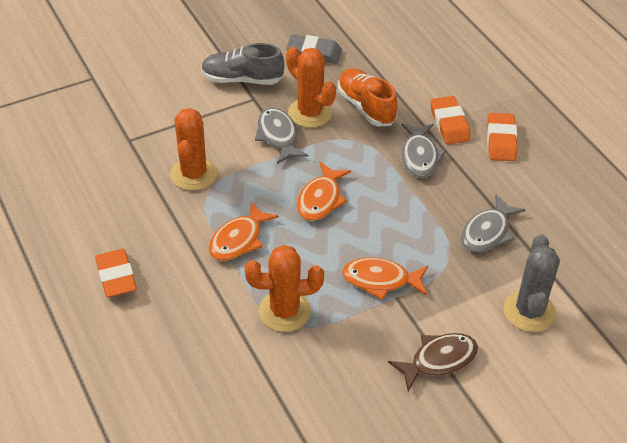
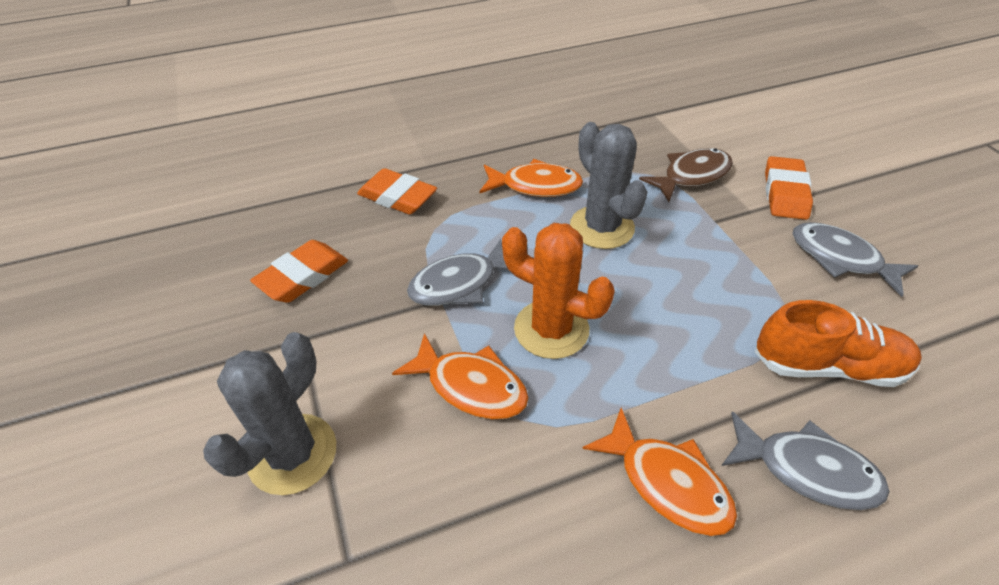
grey cactus: [503,235,560,332] = 1 -> [203,332,336,495] [570,122,648,249] = 2
grey eraser: [286,34,342,64] = 1 -> none = 0
grey shoe: [201,43,284,85] = 1 -> none = 0
orange cactus: [170,108,217,191] [245,245,324,332] [286,46,336,128] = 3 -> [502,223,615,359] = 1

